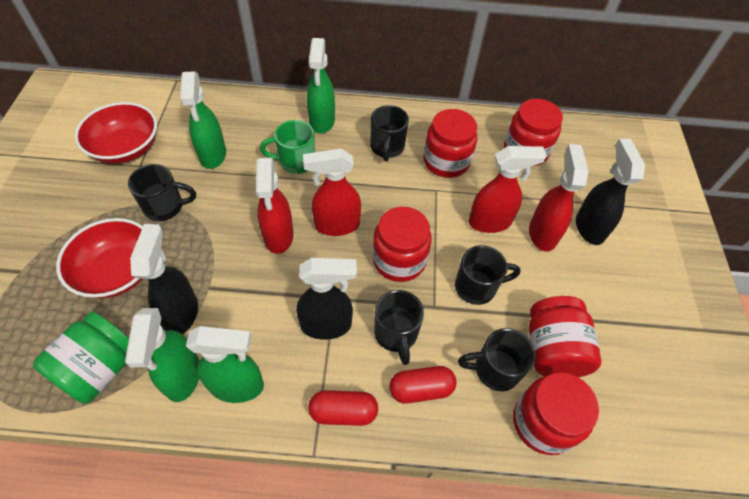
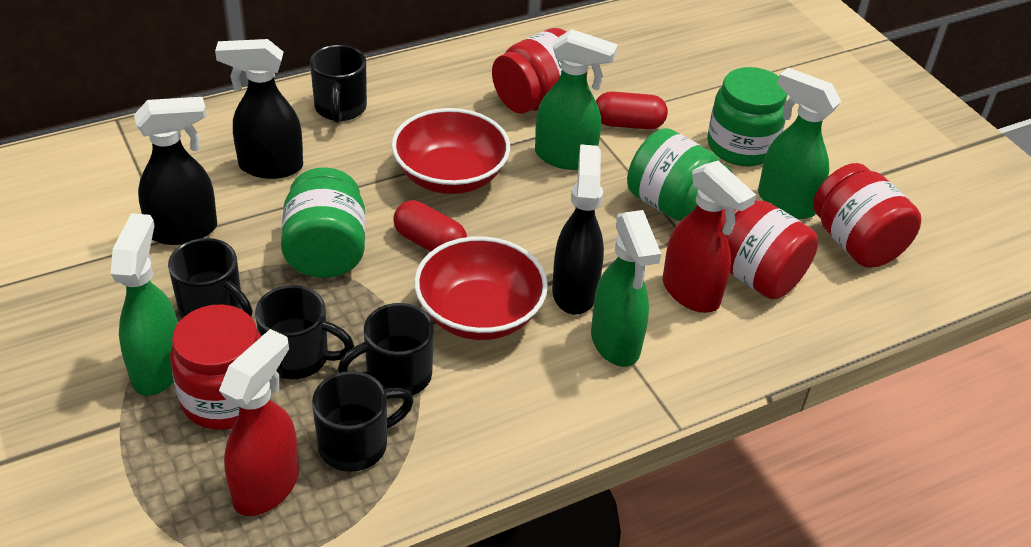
green jar: [33,311,129,404] = 1 -> [281,167,365,278] [627,128,732,221] [707,67,787,166] = 3
green mug: [260,120,315,174] = 1 -> none = 0
red jar: [372,207,432,282] [424,109,477,178] [504,99,563,166] [513,372,599,455] [529,296,601,377] = 5 -> [170,304,262,430] [492,28,587,114] [721,200,818,299] [813,163,921,268] = 4
red spray bottle: [255,157,294,254] [303,149,361,236] [468,146,547,233] [529,144,589,252] = 4 -> [219,329,299,516] [663,161,756,313] = 2

